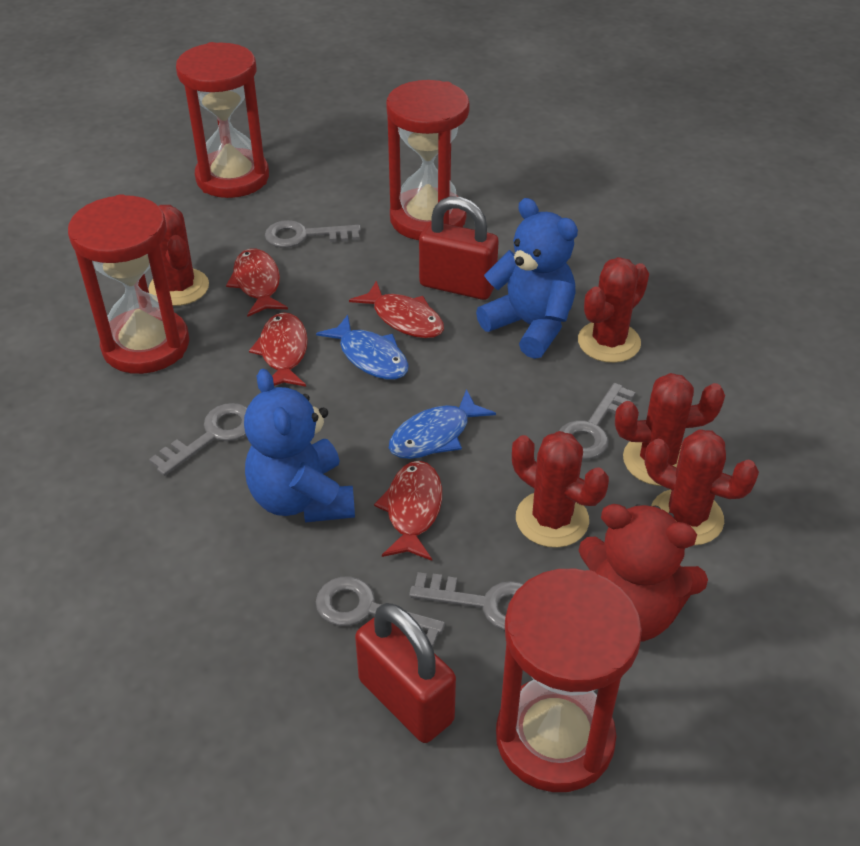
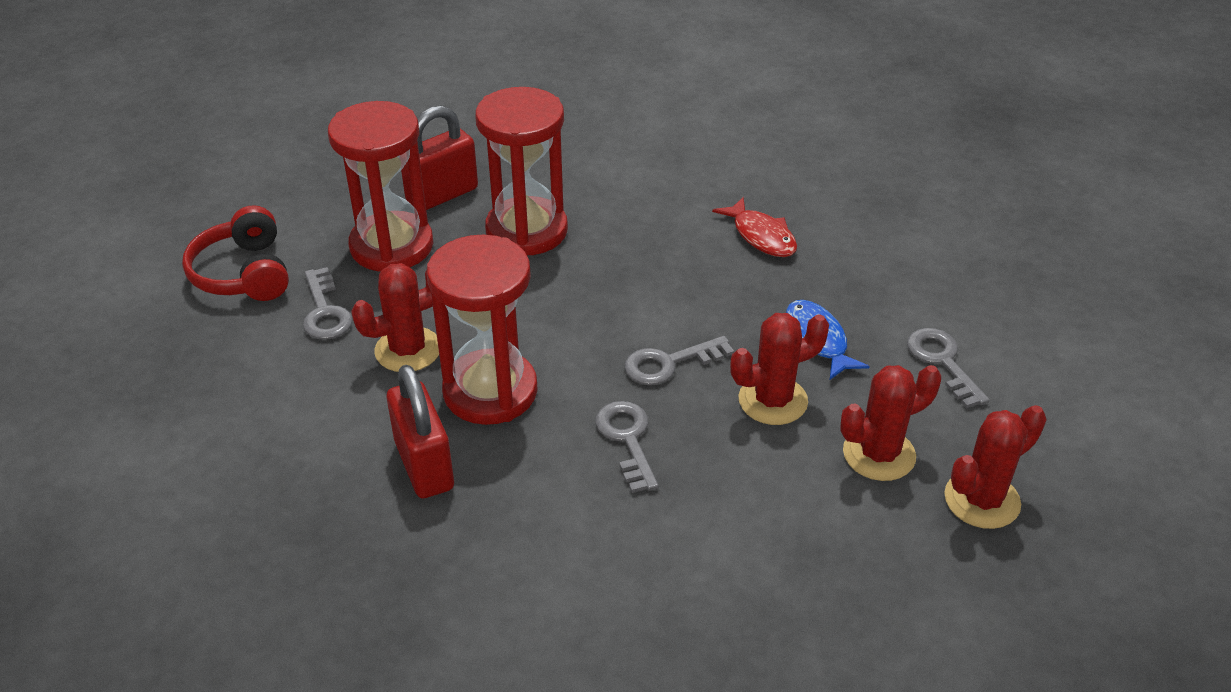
blue fish: [316,315,409,380] [389,389,496,459] = 2 -> [786,300,870,380] = 1
blue teddy bear: [244,368,355,523] [476,198,578,359] = 2 -> none = 0
grey key: [149,403,248,476] [265,220,361,248] [316,576,445,648] [409,572,523,630] [559,383,635,459] = 5 -> [303,267,353,340] [595,401,659,493] [624,336,734,385] [907,328,990,408] = 4
red cactus: [148,205,209,306] [512,431,609,548] [578,257,649,363] [615,373,725,486] [644,429,759,545] = 5 -> [351,263,439,372] [730,313,829,425] [840,365,941,481] [944,405,1047,529] = 4
red fish: [226,249,288,317] [249,312,308,387] [349,281,444,338] [374,461,442,561] = 4 -> [712,197,797,257] = 1
red headphones: none = 0 -> [182,205,289,301] = 1
red hourglass: [68,194,189,374] [176,42,269,198] [386,80,470,240] [496,569,642,792] = 4 -> [328,101,433,271] [427,235,538,425] [475,87,568,255] = 3
red teddy bear: [578,504,708,642] = 1 -> none = 0

